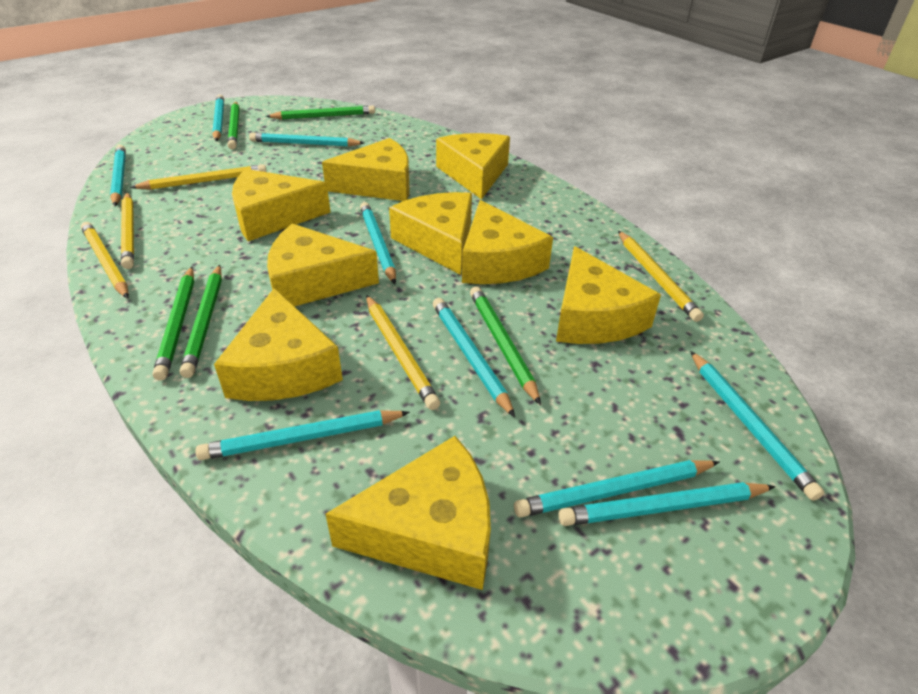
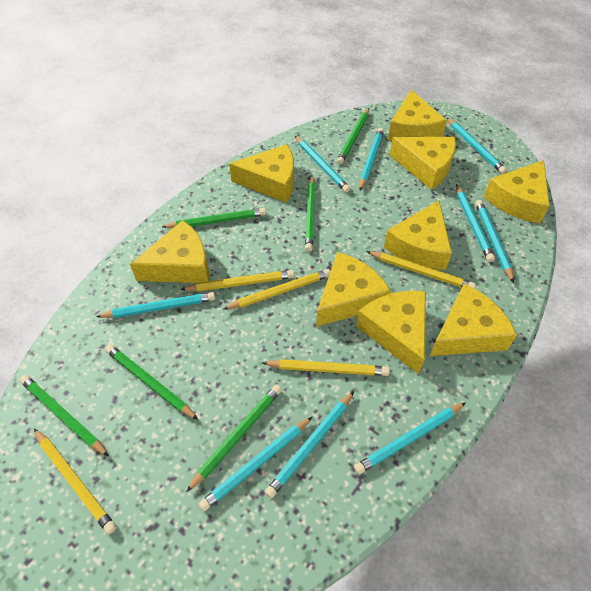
green pencil: [153,267,194,381] [180,265,222,378] [228,102,240,150] [266,105,375,119] [470,286,541,405] = 5 -> [20,375,109,457] [105,344,198,420] [162,208,266,228] [186,384,282,492] [305,176,315,252] [337,108,369,165] = 6

